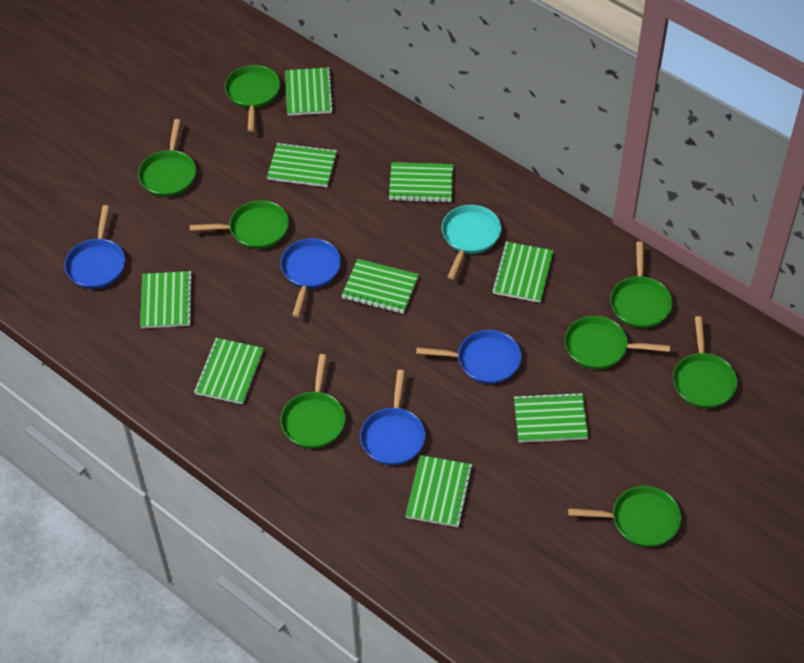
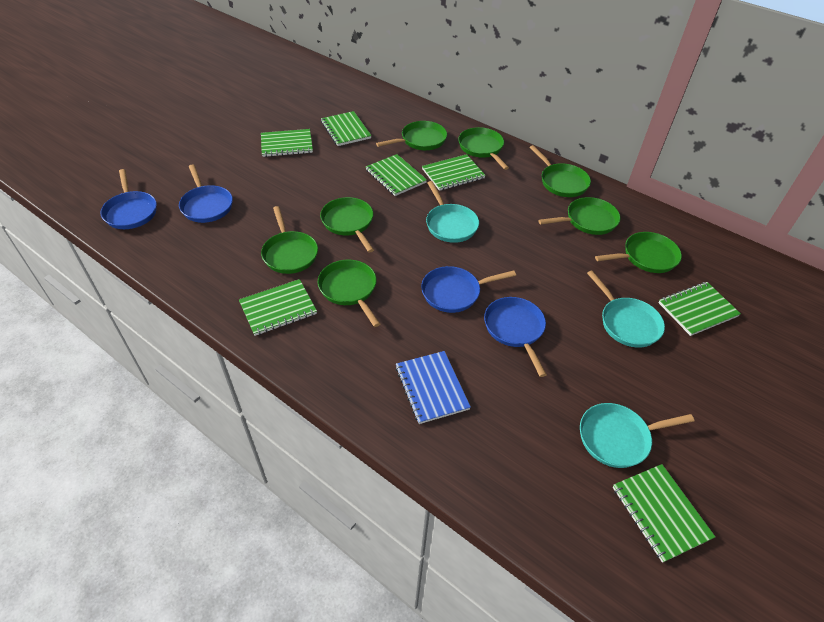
blue notebook: none = 0 -> [395,351,471,424] = 1
green notebook: [140,271,193,328] [194,338,264,404] [267,143,337,187] [285,67,334,116] [341,259,419,314] [389,162,453,203] [405,455,473,527] [492,242,553,303] [514,392,588,443] = 9 -> [239,279,317,336] [261,129,313,157] [321,111,372,146] [366,154,427,196] [422,154,486,191] [613,464,715,563] [659,282,741,336] = 7
turquoise pan: [442,205,501,279] = 1 -> [426,181,479,243] [580,403,694,468] [587,271,665,347] = 3

